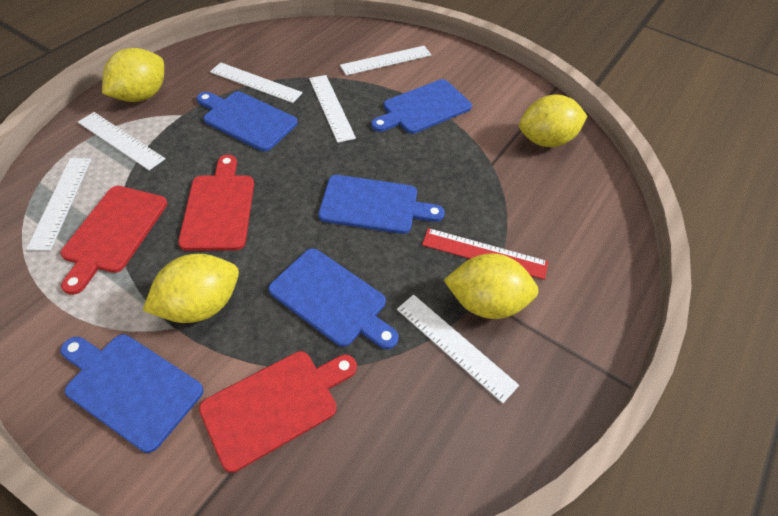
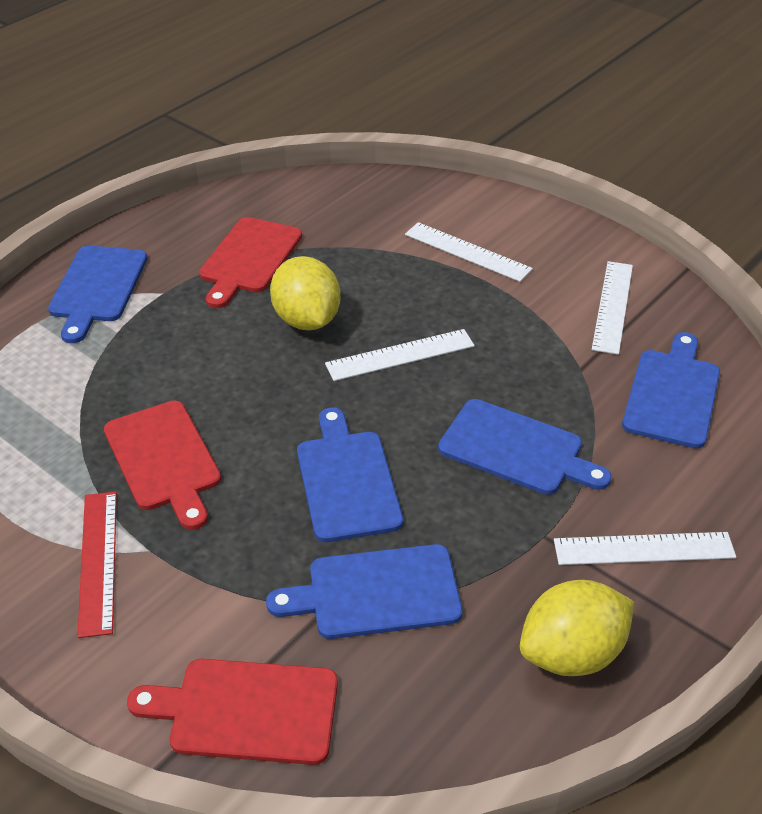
white ruler: [26,158,91,251] [78,112,165,170] [210,62,303,103] [309,75,356,143] [340,46,431,75] [397,295,519,404] = 6 -> [325,329,475,381] [405,222,533,282] [554,532,736,565] [592,261,633,355] = 4
yellow lemon: [102,48,164,102] [143,254,239,323] [444,253,538,319] [519,95,587,147] = 4 -> [270,256,340,330] [520,580,634,676] = 2

